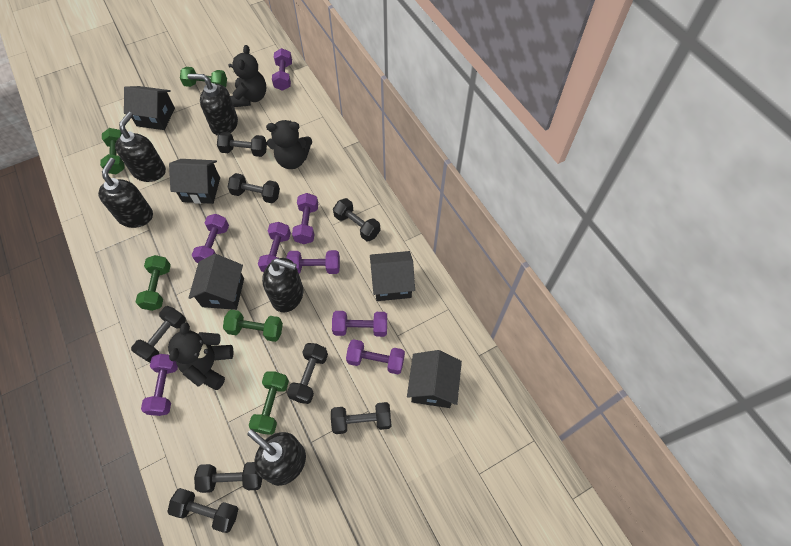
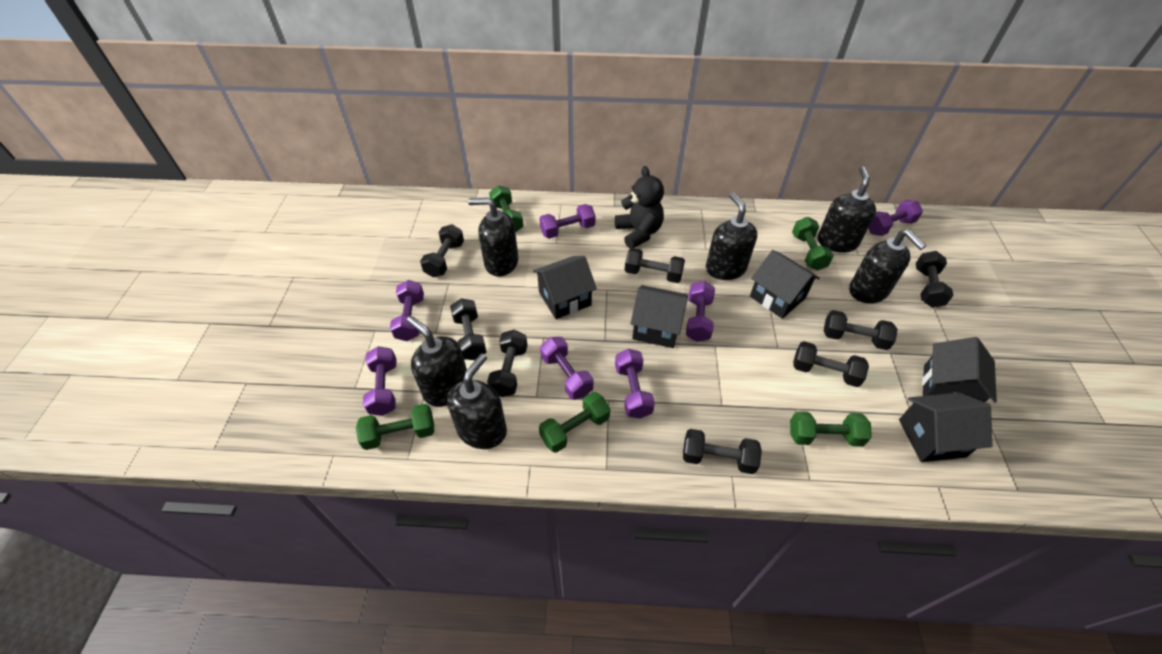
black soap dispenser: [98,158,153,228] [115,112,166,182] [188,74,238,136] [247,429,306,486] [262,258,303,312] = 5 -> [407,316,467,407] [447,353,507,449] [468,198,518,276] [706,192,757,280] [818,166,876,253] [849,229,927,304] = 6
black teddy bear: [168,322,233,390] [228,45,266,107] [266,120,312,169] = 3 -> [615,166,664,249] = 1
purple dumbbell: [141,354,178,416] [192,214,229,263] [258,222,291,272] [272,48,292,91] [286,250,340,274] [292,193,318,244] [332,311,387,337] [346,339,405,374] = 8 -> [363,346,396,416] [390,280,424,341] [539,204,596,239] [540,337,594,400] [615,349,655,419] [686,281,715,342] [868,200,923,236] = 7

